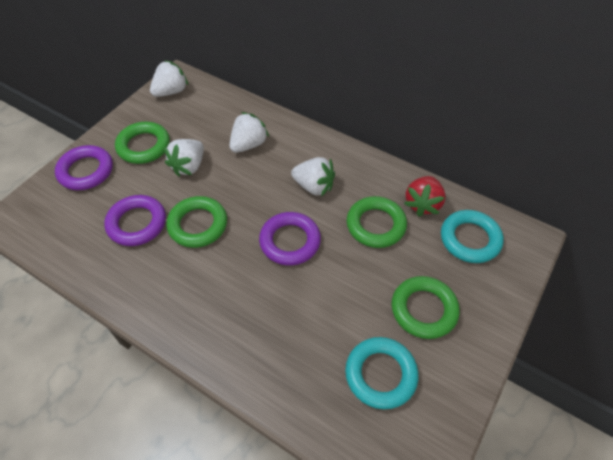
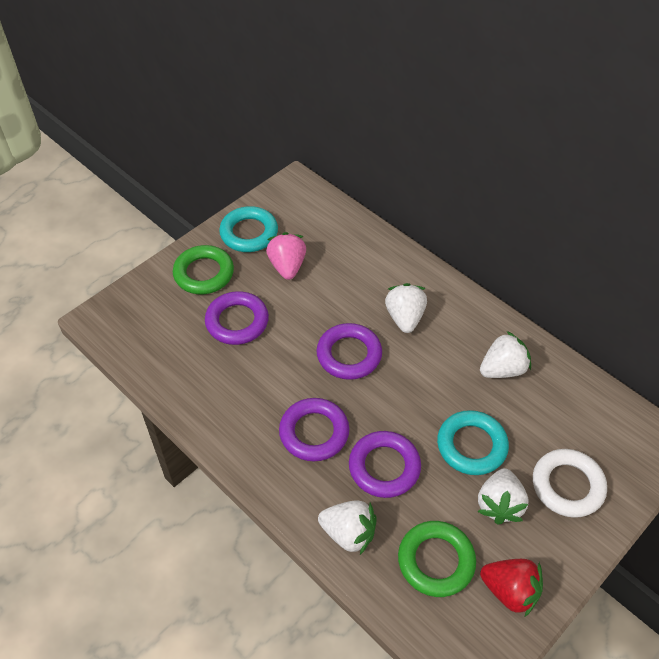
green ring: [115,122,170,164] [166,196,227,248] [346,196,407,248] [392,276,460,339] = 4 -> [173,245,234,294] [398,521,476,597] = 2
pink strawberry: none = 0 -> [266,232,306,280] = 1
purple ring: [55,145,113,190] [104,195,166,246] [259,212,321,266] = 3 -> [205,291,269,345] [279,398,349,461] [316,323,382,380] [349,431,421,498] = 4
white ring: none = 0 -> [533,449,607,518] = 1

